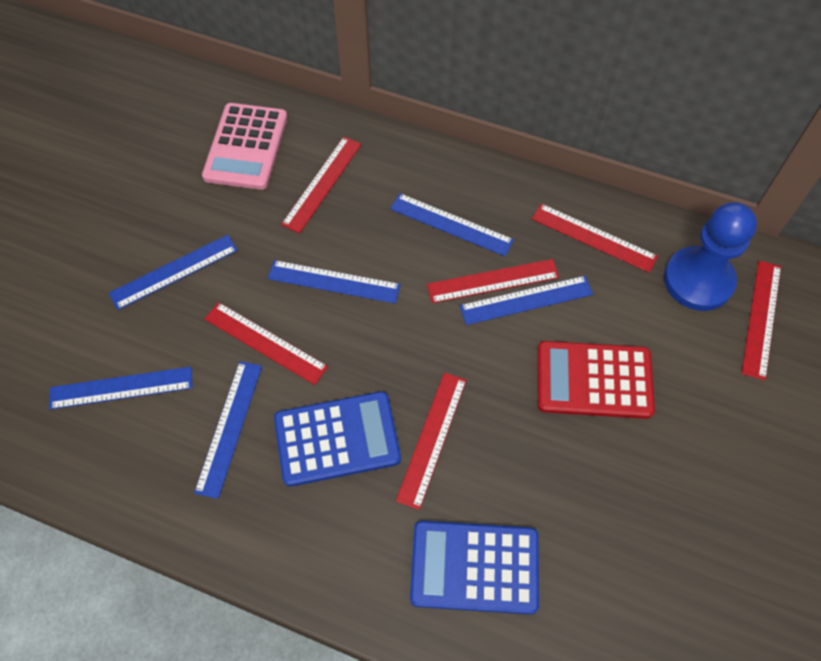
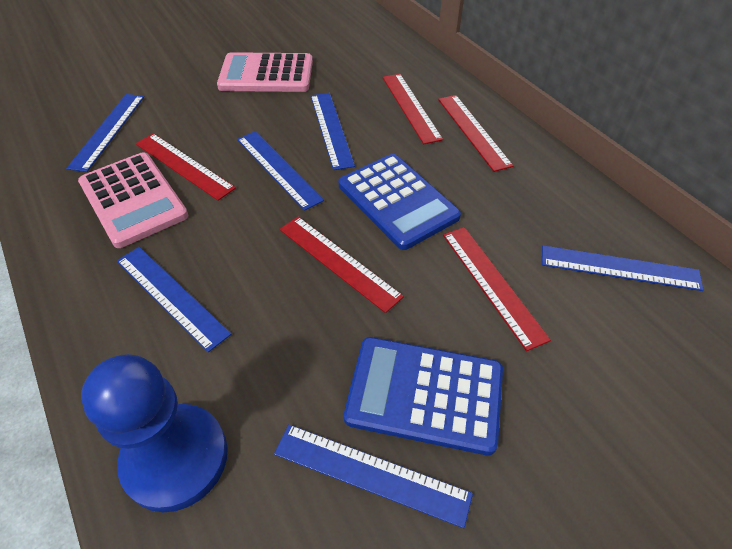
pink calculator: [202,103,288,190] = 1 -> [78,152,188,248] [217,52,313,92] = 2
red calculator: [537,341,655,419] = 1 -> none = 0
red ruler: [205,302,328,385] [281,137,362,233] [396,373,467,510] [427,259,559,303] [532,203,658,273] [741,261,781,381] = 6 -> [136,133,236,201] [280,217,404,313] [383,74,443,144] [438,95,513,172] [443,227,551,351] = 5

